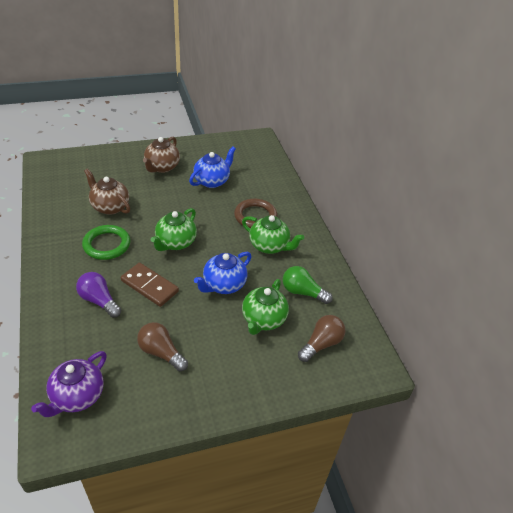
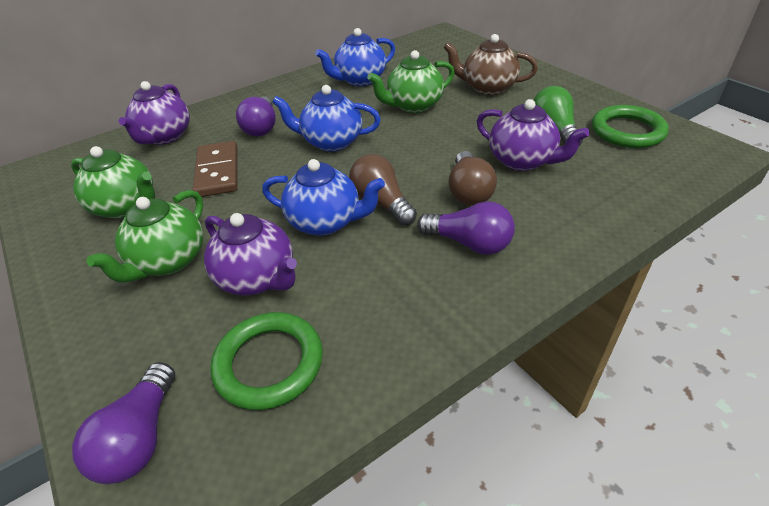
blue teapot: [189,146,236,188] [194,252,252,294] = 2 -> [262,159,385,236] [272,85,381,152] [315,28,395,86] = 3
brown ring: [234,199,277,229] = 1 -> none = 0
brown teapot: [84,168,130,215] [143,137,180,173] = 2 -> [444,34,538,95] = 1
green ring: [82,225,130,260] = 1 -> [210,312,323,410] [592,105,669,148] = 2
purple light bulb: [76,272,121,318] = 1 -> [72,362,175,484] [236,96,276,136] [417,201,515,255] = 3
purple teapot: [31,351,107,417] = 1 -> [119,81,190,145] [204,213,297,296] [477,99,590,171] = 3

